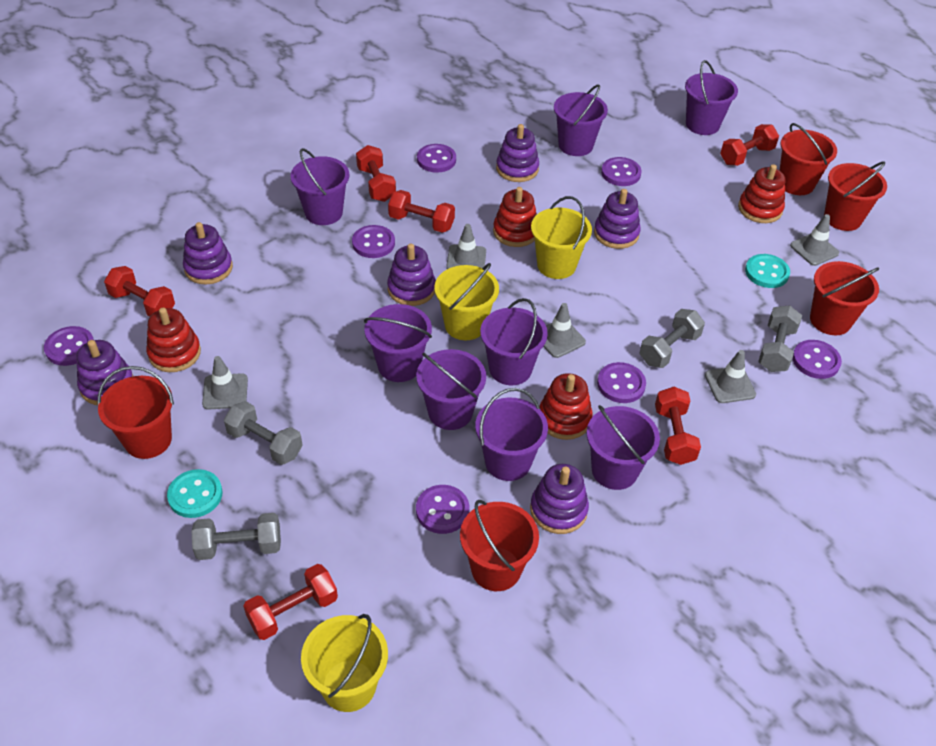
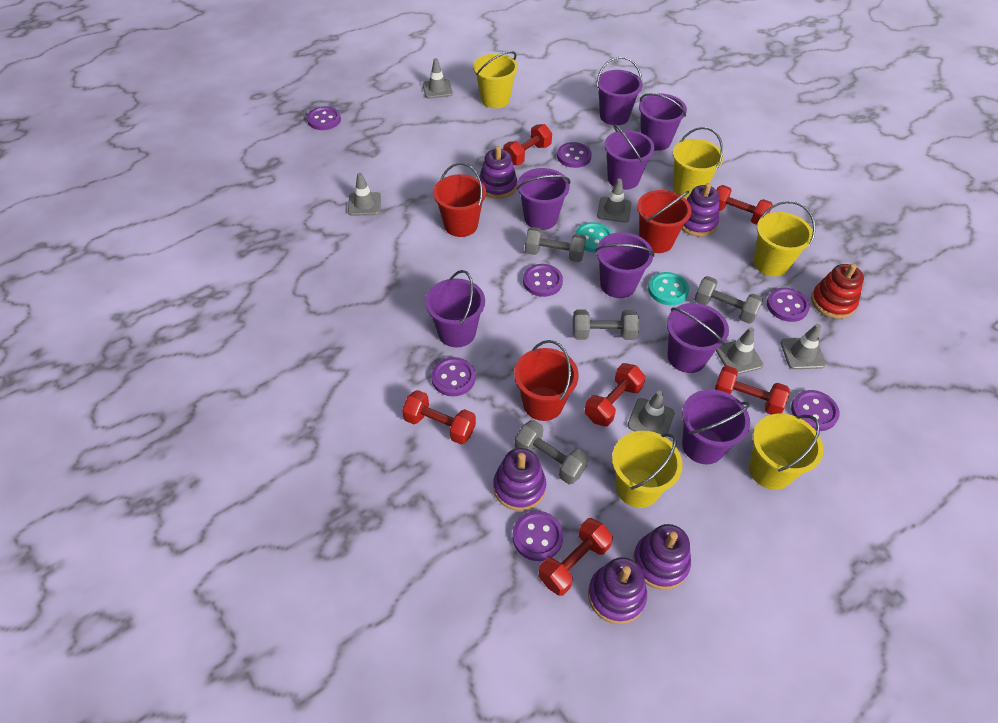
grey traffic cone: [202,356,248,410] [446,224,486,269] [543,303,586,358] [705,350,756,403] [790,214,839,266] = 5 -> [348,173,381,216] [422,58,453,99] [597,179,632,223] [627,390,675,435] [716,327,763,374] [781,324,826,369] = 6
purple stacking toy: [77,340,133,405] [183,222,233,284] [387,244,436,306] [496,124,539,182] [530,464,589,534] [594,189,640,249] = 6 -> [479,146,517,199] [493,448,546,511] [588,557,647,624] [633,524,691,590] [681,183,719,237] = 5
red bucket: [98,366,174,459] [460,500,539,591] [780,123,837,195] [810,261,879,335] [824,161,887,231] = 5 -> [433,163,486,237] [514,340,579,421] [637,190,692,253] = 3
red stacking toy: [146,308,201,372] [493,187,537,247] [539,373,593,440] [738,164,786,223] = 4 -> [811,263,864,319] = 1
yellow bucket: [301,614,388,712] [434,263,499,340] [531,196,592,279] = 3 -> [473,51,518,108] [612,431,683,508] [673,127,724,198] [749,414,823,490] [753,201,816,276] = 5

